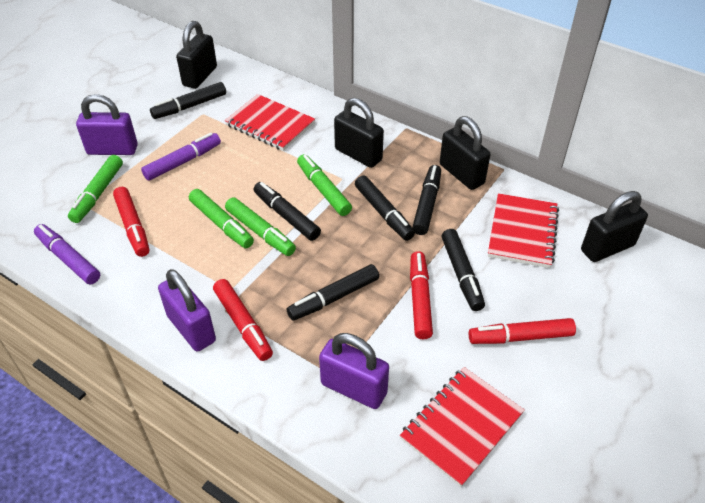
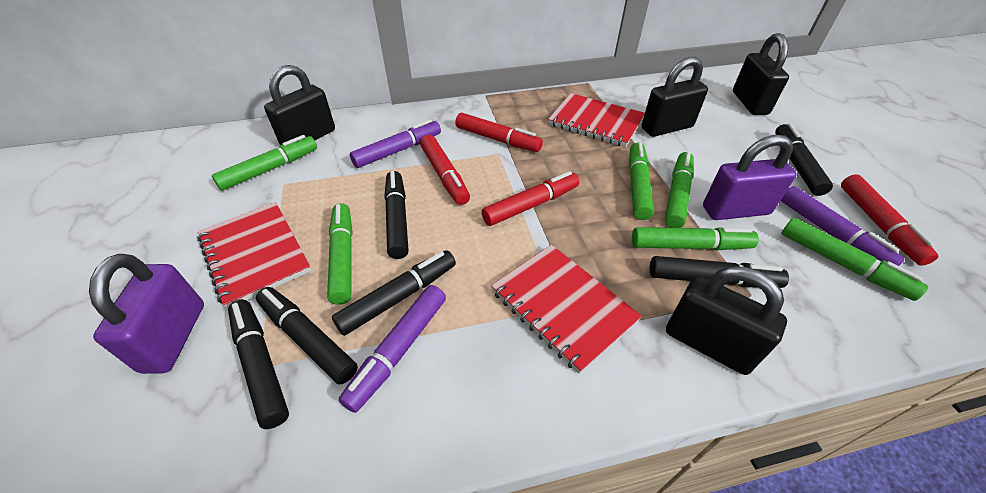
green marker: [68,155,123,223] [189,189,254,248] [225,197,296,256] [297,154,352,216] = 4 -> [212,135,317,191] [327,203,353,305] [629,142,654,220] [632,227,759,250] [665,151,694,228] [781,218,928,301] = 6
purple marker: [34,224,100,284] [141,133,221,180] = 2 -> [339,285,446,413] [350,119,441,168] [781,186,905,266] = 3
purple padlock: [76,94,138,155] [158,269,216,352] [319,333,389,409] = 3 -> [89,254,204,374] [703,135,797,220] = 2

